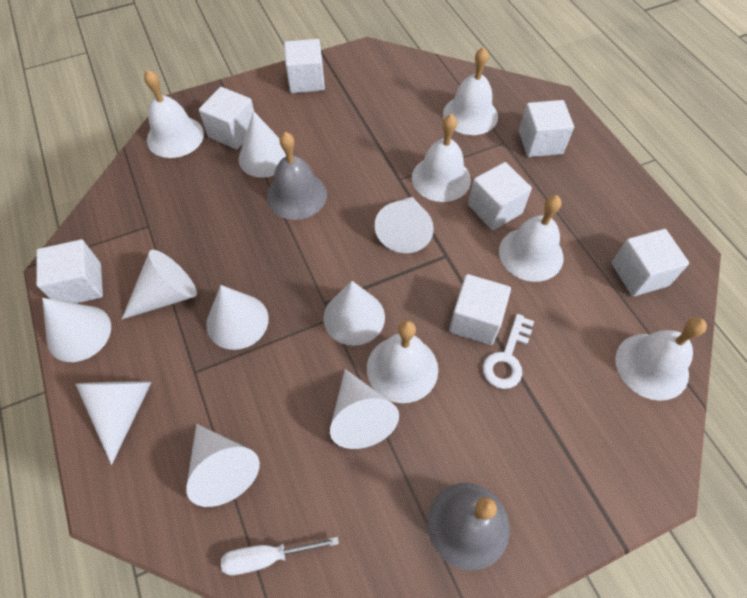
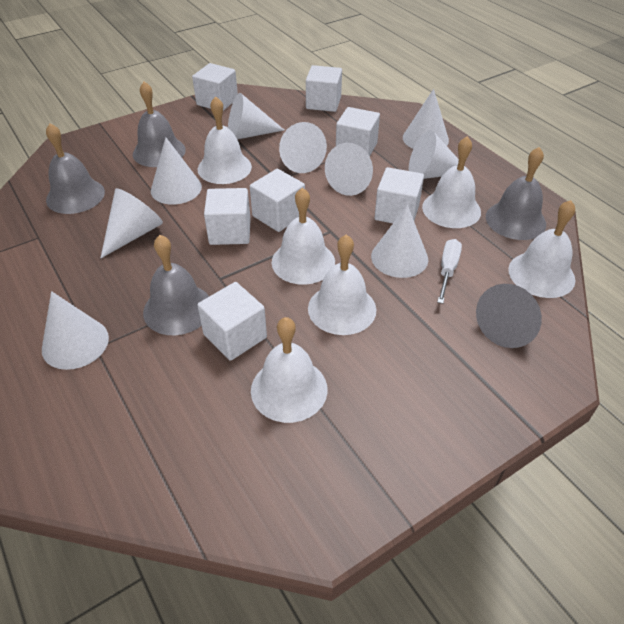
grey bell: [267,132,327,220] [427,483,510,571] = 2 -> [46,123,105,214] [133,82,186,167] [143,235,209,335] [486,147,546,240] = 4
grey cone: none = 0 -> [476,284,542,348] = 1
white key: [483,314,534,389] = 1 -> none = 0

